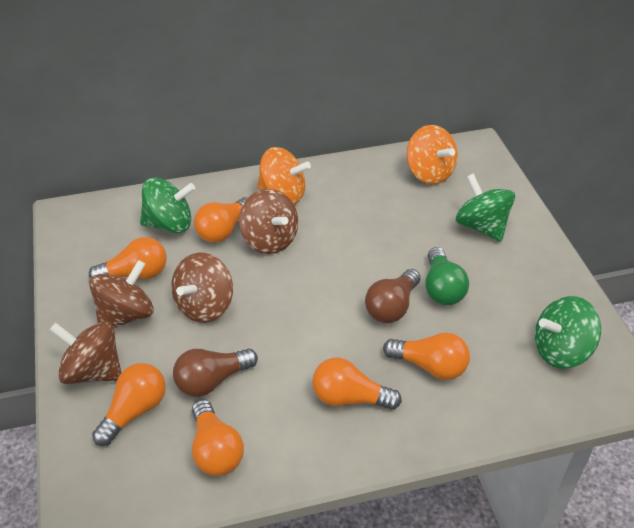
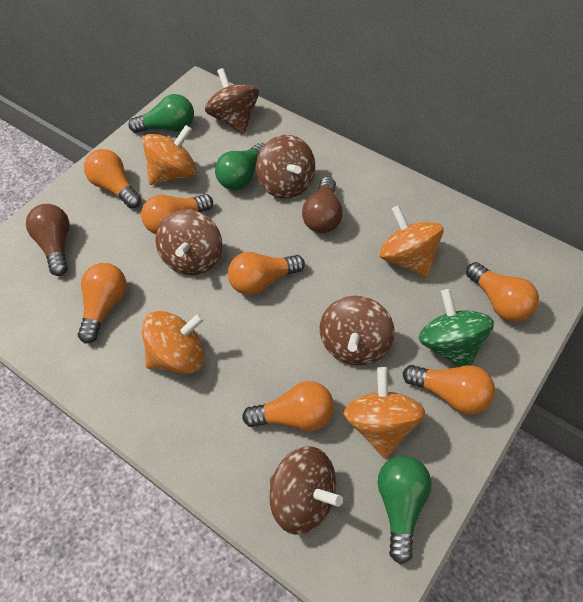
brown spinning top: [49,321,121,384] [89,260,154,328] [171,253,233,323] [239,189,298,254] = 4 -> [155,209,223,275] [205,68,259,134] [256,135,315,199] [270,446,343,535] [320,296,395,365] = 5
green light bulb: [425,247,469,305] = 1 -> [128,94,194,133] [215,143,265,190] [378,456,432,564] = 3
green spinning top: [140,177,195,233] [456,173,515,242] [535,296,601,369] = 3 -> [419,289,494,367] = 1
orange light bulb: [89,237,167,279] [92,363,166,446] [192,399,244,476] [194,197,248,243] [312,358,402,410] [383,333,470,380] = 6 -> [78,263,126,344] [84,149,141,208] [141,194,213,234] [228,252,305,295] [242,381,334,431] [403,365,495,415] [466,262,539,322] = 7
orange spinning top: [257,147,311,205] [407,125,458,185] = 2 -> [142,125,196,185] [142,311,205,374] [343,367,425,459] [379,205,443,278] = 4

